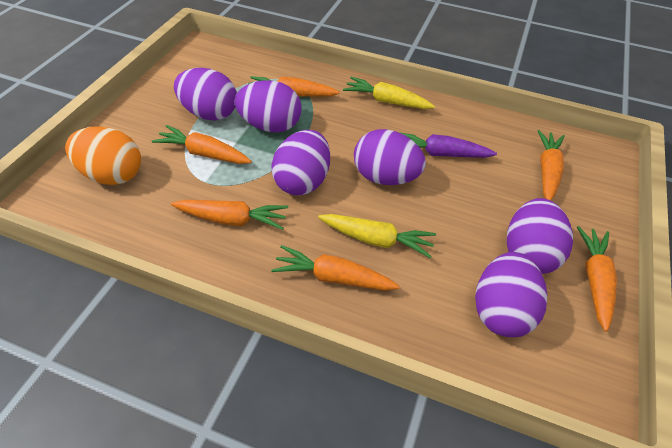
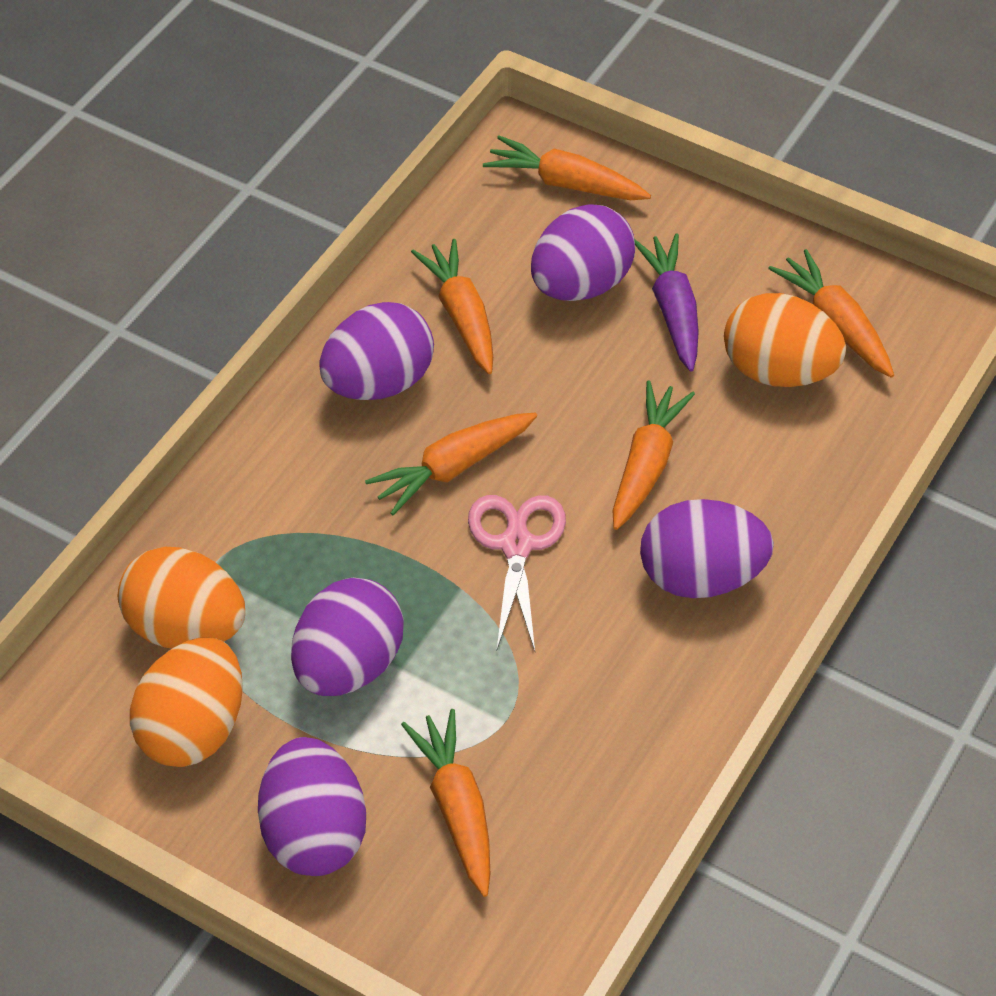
orange egg: [65,126,141,185] = 1 -> [118,547,245,649] [130,637,243,767] [724,293,846,387] = 3
pink scissors: none = 0 -> [468,495,566,651] = 1
purple egg: [174,68,237,121] [235,80,302,132] [271,130,330,195] [354,129,426,185] [475,252,547,337] [507,198,573,274] = 6 -> [258,737,366,876] [291,578,404,696] [319,302,434,400] [531,204,635,301] [640,499,774,598] = 5
yellow carrot: [318,214,436,258] [343,77,435,109] = 2 -> none = 0

